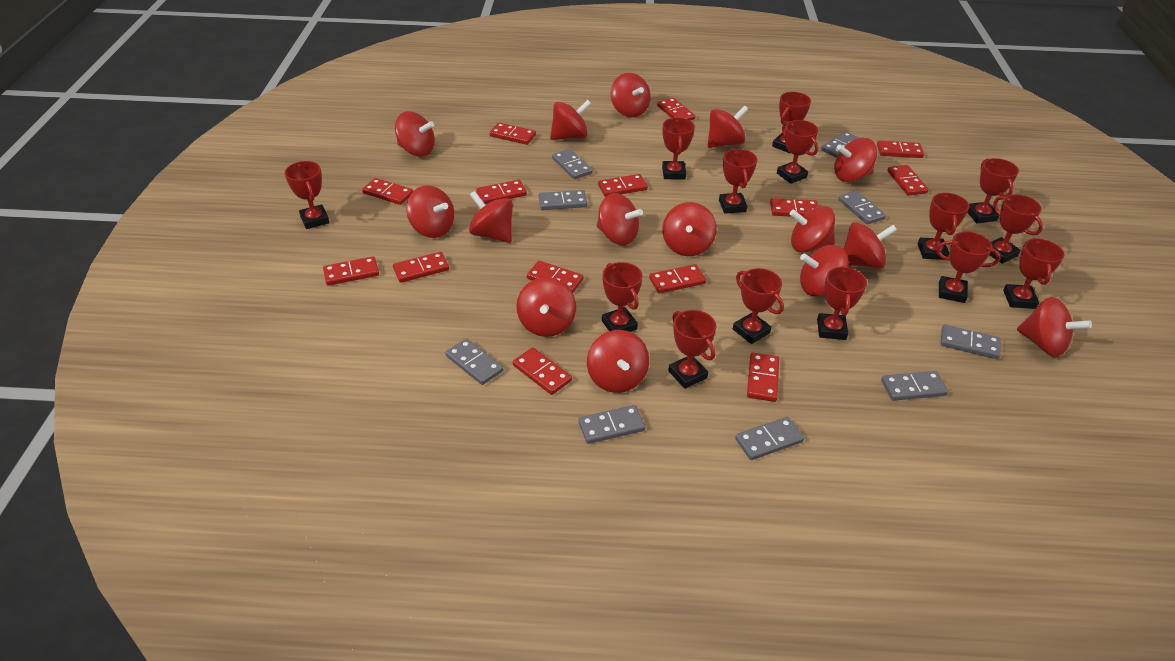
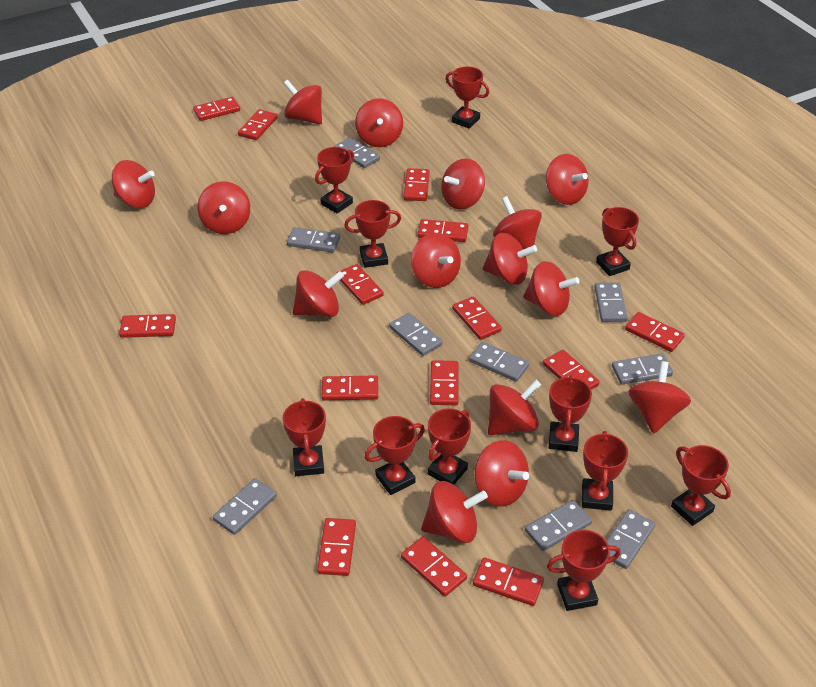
red trophy: [285,161,330,229] [602,262,642,332] [662,118,695,179] [668,310,716,389] [719,149,757,214] [733,268,784,344] [772,92,811,153] [777,120,818,184] [817,266,867,340] [918,192,969,260] [936,232,1001,303] [967,158,1019,223] [990,194,1043,264] [1003,238,1064,309] = 14 -> [283,398,326,476] [315,147,354,214] [344,200,401,268] [364,416,425,495] [428,408,471,485] [445,67,489,129] [547,530,621,611] [549,375,592,452] [582,431,628,511] [596,207,639,276] [671,445,731,526] = 11

